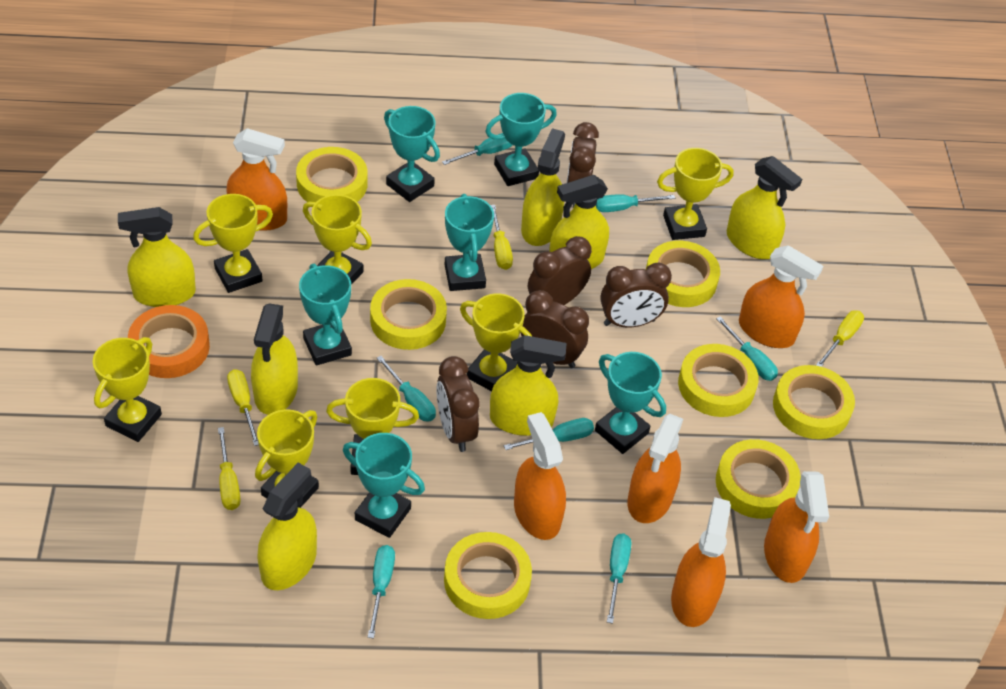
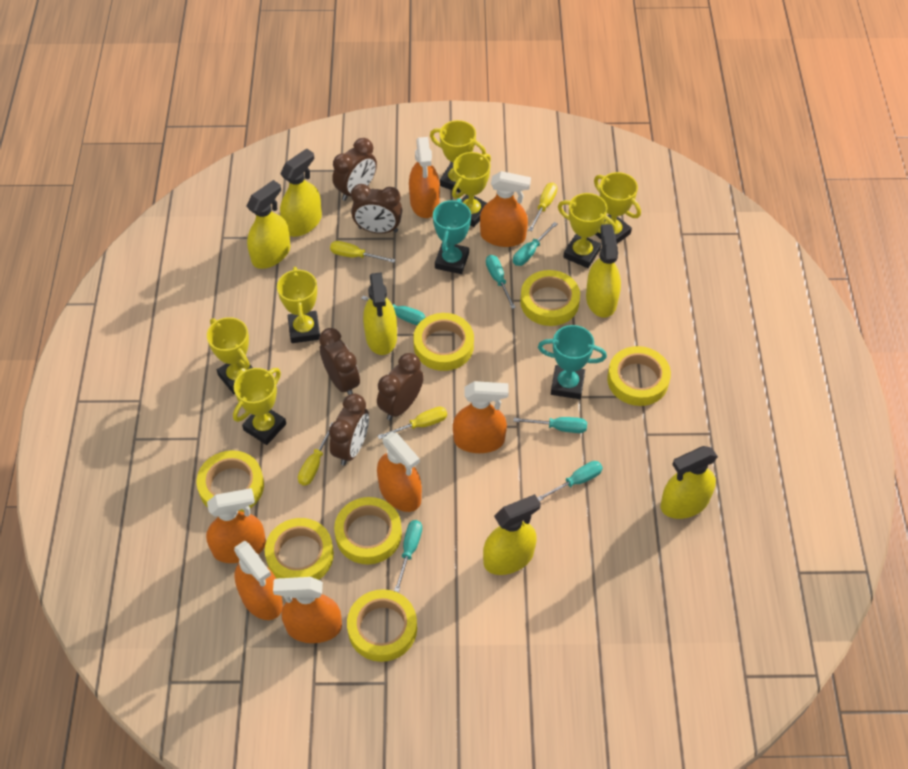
orange spray bottle: [226,128,287,231] [514,412,566,540] [627,414,683,523] [671,497,731,627] [739,245,823,348] [764,471,829,583] = 6 -> [206,488,266,563] [234,540,283,620] [273,577,342,643] [377,432,422,512] [409,137,440,218] [453,381,509,453] [480,171,531,247] = 7
orange tape: [128,305,210,378] = 1 -> none = 0
turquoise screwdriver: [368,545,395,638] [377,356,436,422] [442,133,512,165] [504,418,594,450] [596,194,675,212] [607,533,631,624] [716,317,778,381] = 7 -> [361,296,426,325] [394,520,422,592] [486,255,516,309] [513,222,557,266] [513,417,587,433] [537,461,603,501] = 6
turquoise trophy: [299,264,352,366] [343,433,425,538] [384,106,440,202] [445,194,494,291] [485,93,557,186] [595,352,666,454] = 6 -> [433,198,471,274] [538,325,607,399] = 2
yellow spray bottle: [118,207,196,307] [251,303,298,415] [257,463,317,590] [490,335,567,436] [521,128,565,246] [549,175,609,269] [727,156,802,259] = 7 -> [247,180,290,269] [280,149,322,237] [363,272,397,355] [483,494,541,575] [586,224,621,318] [661,446,718,519] = 6

